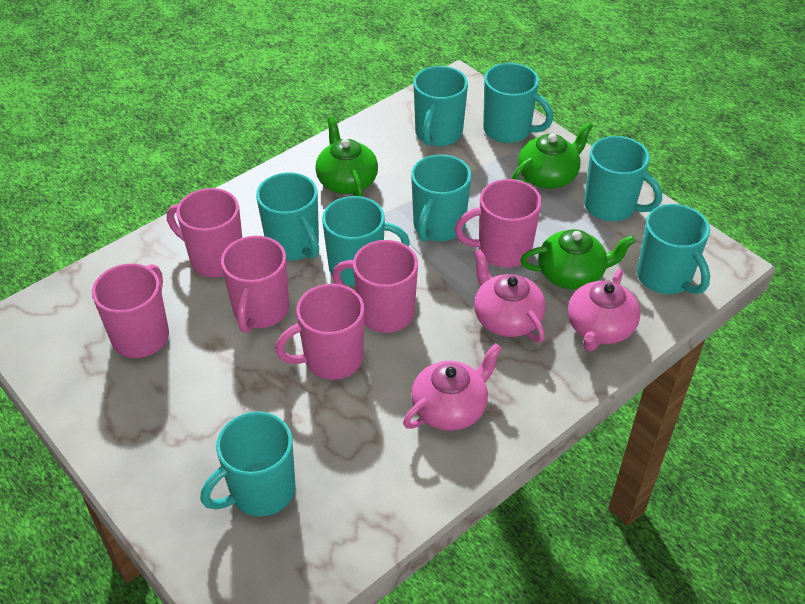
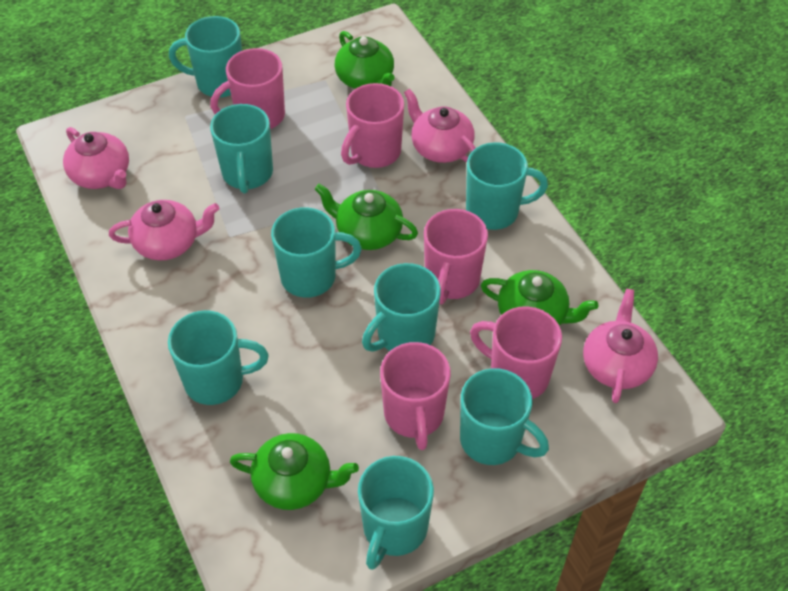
green teapot: [315,116,378,197] [512,122,593,189] [520,229,636,290] = 3 -> [230,433,359,510] [315,184,418,250] [335,31,395,89] [481,270,598,326] = 4
pink mug: [92,263,169,358] [167,188,242,277] [221,236,289,333] [275,284,364,380] [332,240,418,333] [455,179,542,268] = 6 -> [210,48,285,129] [341,83,404,168] [380,342,451,450] [424,209,488,304] [470,306,562,399] = 5
pink teapot: [403,343,502,431] [473,249,546,343] [568,269,640,351] = 3 -> [63,127,129,189] [109,200,220,261] [404,89,475,163] [583,289,658,403] = 4

